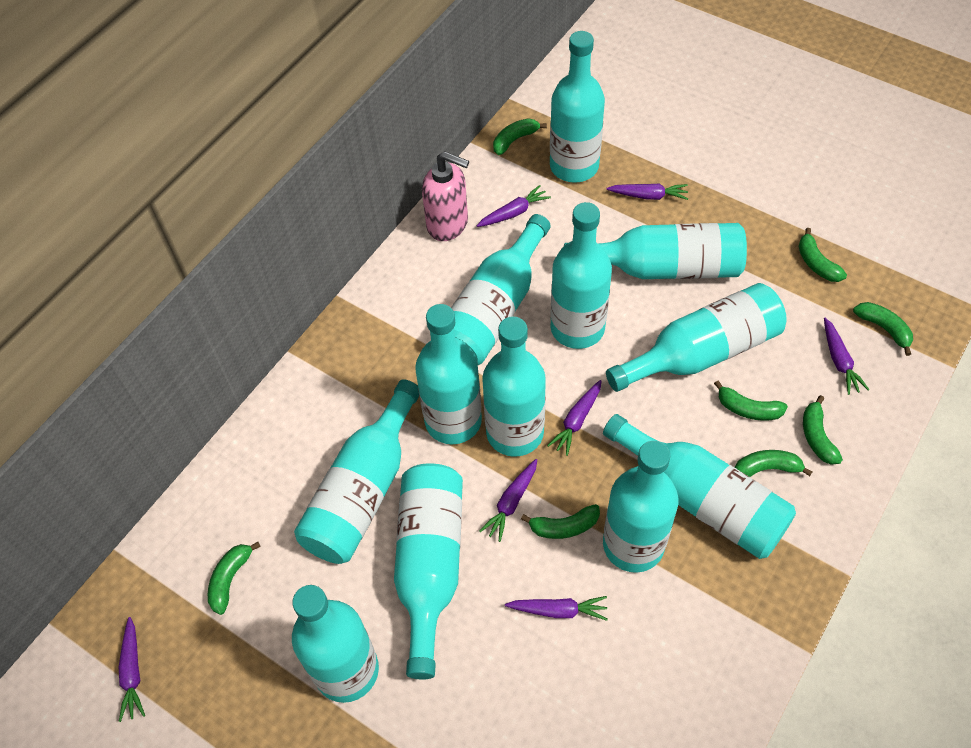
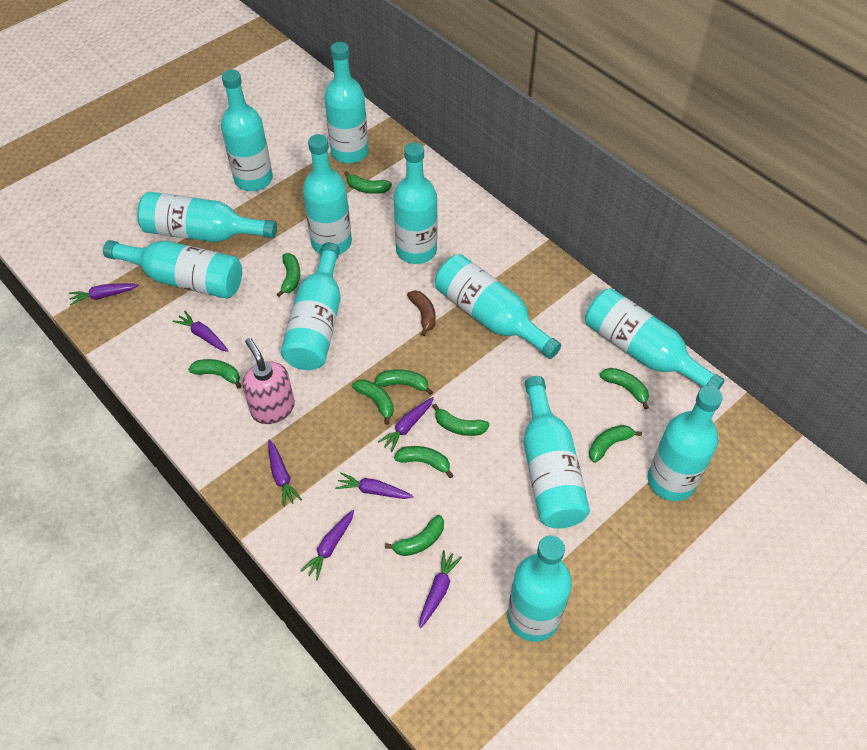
brown banana: none = 0 -> [407,290,436,336] = 1
green banana: [208,542,261,615] [493,118,547,155] [521,504,600,539] [714,381,788,421] [735,450,812,477] [798,228,847,282] [803,395,843,465] [853,302,913,356] = 8 -> [188,359,242,389] [277,253,300,297] [344,171,392,194] [352,379,394,425] [375,369,433,395] [385,515,444,556] [394,446,454,478] [432,404,489,436] [589,425,642,463] [600,368,649,409] = 10

